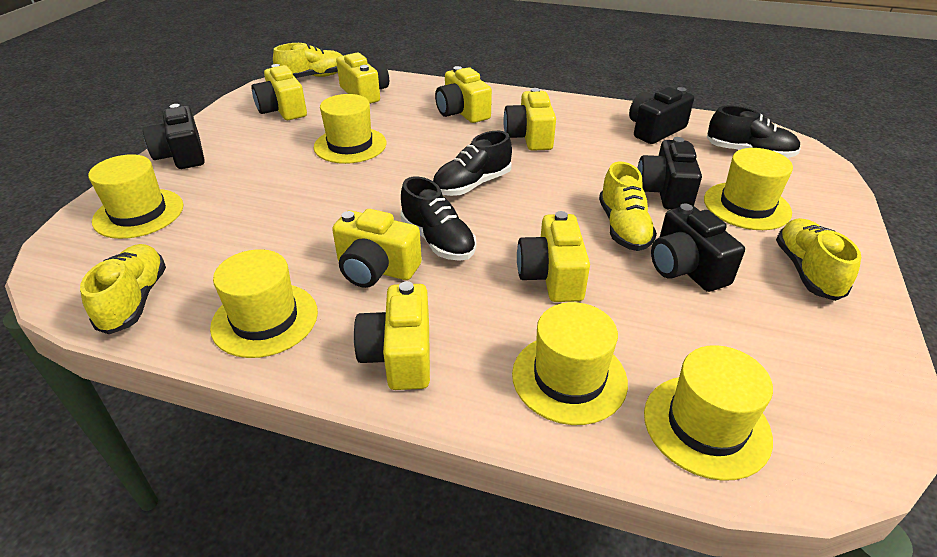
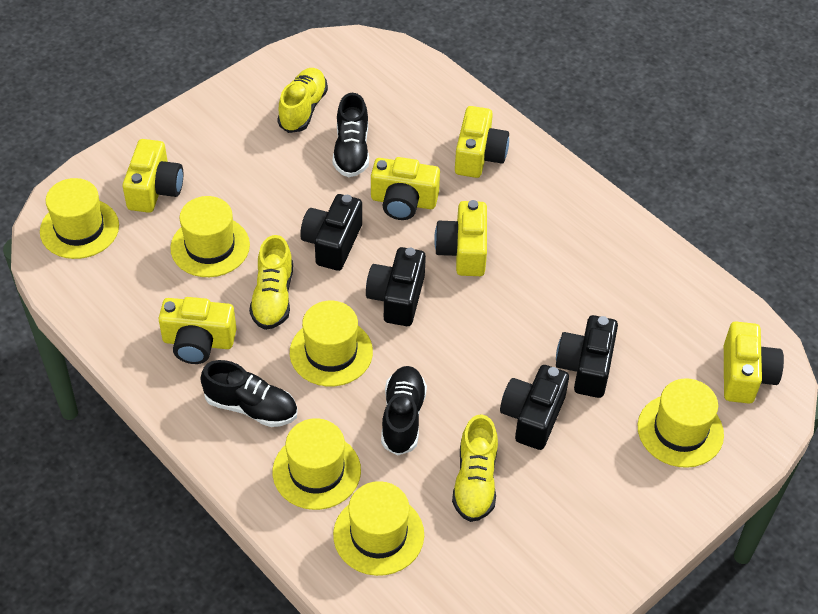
yellow camera: [251,64,307,120] [332,209,422,288] [336,53,389,104] [354,281,430,390] [435,66,492,123] [503,88,556,151] [517,211,590,302] = 7 -> [123,139,183,213] [158,297,236,364] [371,157,440,220] [434,200,487,276] [455,106,509,178] [724,322,784,404] = 6
yellow shoe: [80,244,166,334] [273,43,343,78] [599,161,657,251] [776,218,861,301] = 4 -> [249,235,293,330] [277,68,328,133] [452,414,498,522] = 3

